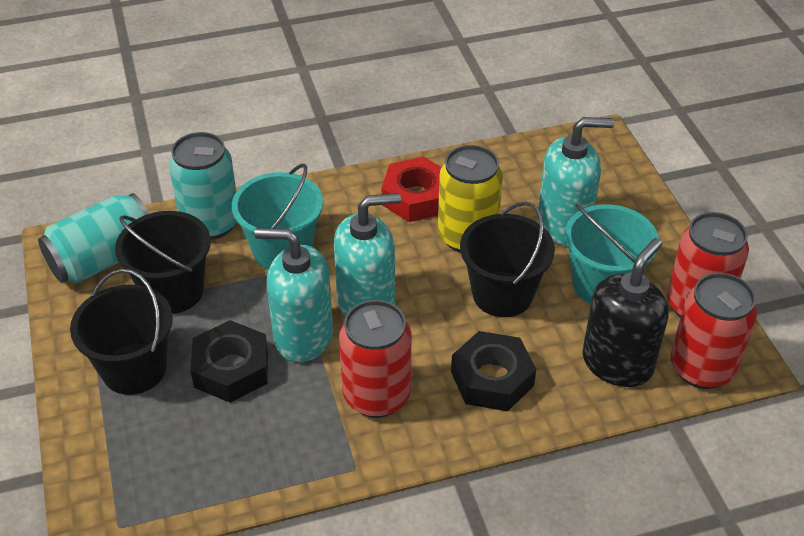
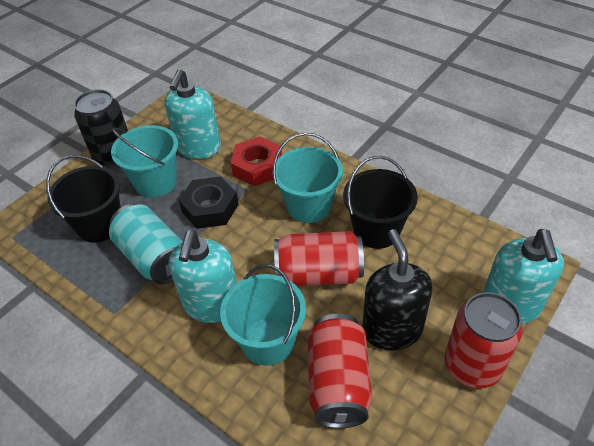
black bucket: [70,269,173,395] [115,211,211,314] [460,201,555,317] = 3 -> [46,155,121,243] [343,156,418,249] = 2
black can: none = 0 -> [74,89,128,168] = 1
black nut: [190,320,268,403] [451,331,536,411] = 2 -> [178,176,239,229] = 1
turquoise bucket: [232,163,323,270] [564,203,659,304] = 2 -> [111,125,178,198] [220,264,306,366] [272,133,343,223] = 3
turquoise can: [38,193,149,283] [169,132,237,240] = 2 -> [109,204,183,285] = 1
yellow can: [438,145,503,253] = 1 -> none = 0

